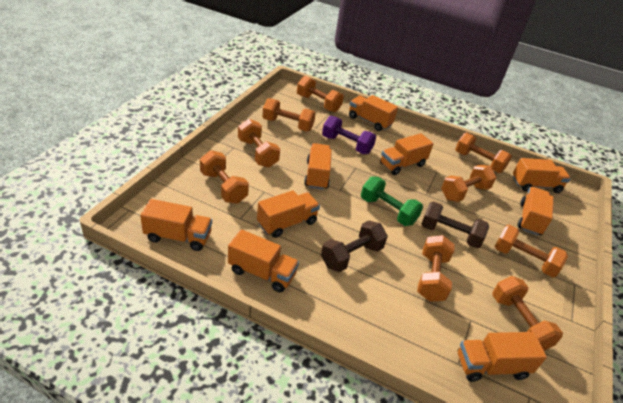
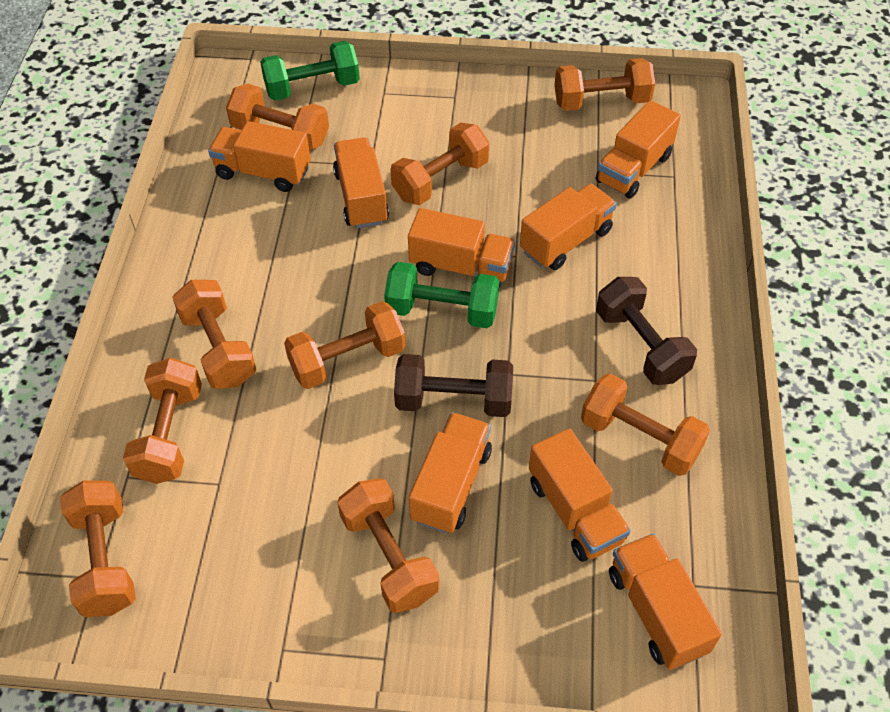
green dumbbell: [361,176,423,226] = 1 -> [260,41,360,101] [384,262,499,328] = 2
orange truck: [140,199,212,251] [228,230,299,293] [257,190,320,238] [304,143,332,190] [349,95,398,131] [380,133,434,175] [457,332,547,382] [513,158,571,193] [518,187,554,236] = 9 -> [208,121,311,192] [333,137,389,229] [408,208,515,288] [409,412,492,534] [520,184,617,270] [529,429,631,562] [595,100,681,199] [609,533,722,670] = 8
purple dumbbell: [322,116,376,154] = 1 -> none = 0

